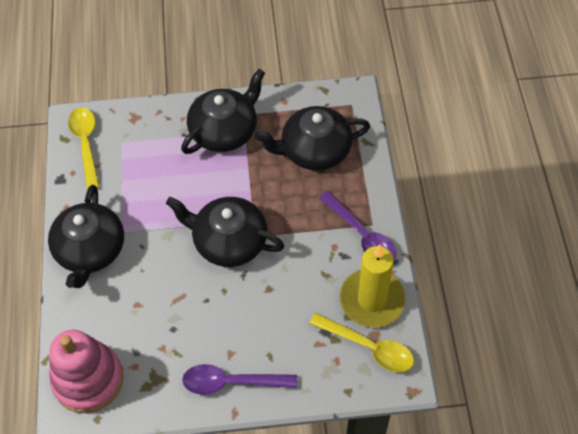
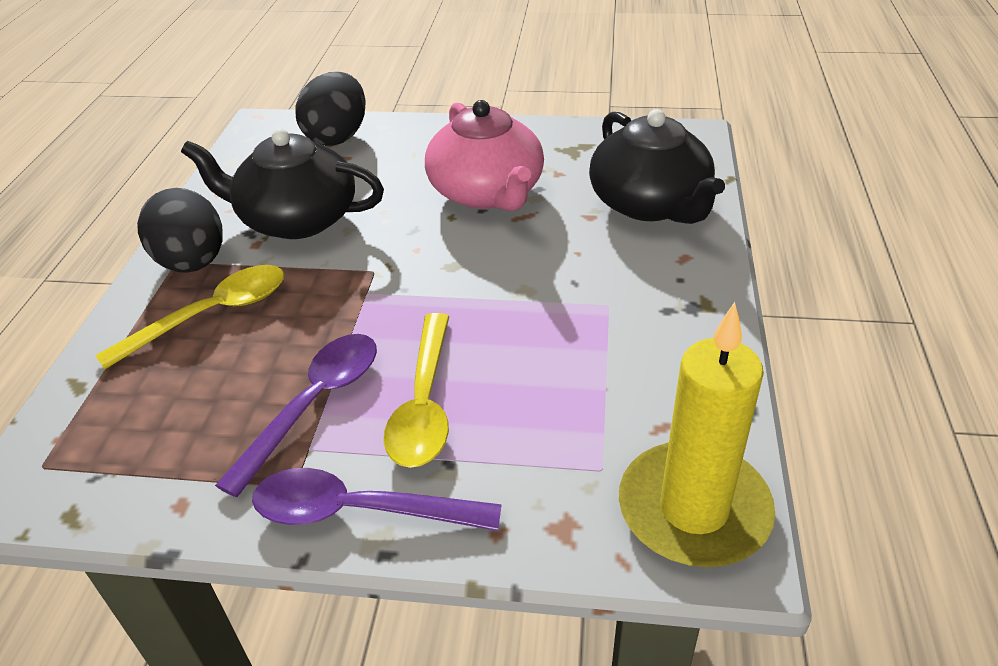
black egg: none = 0 -> [137,188,223,273] [295,72,366,146] = 2
black teapot: [48,185,124,288] [166,197,284,267] [181,69,265,154] [255,106,370,171] = 4 -> [181,128,384,239] [589,109,725,224] = 2
pink stacking toy: [49,330,123,413] = 1 -> none = 0
pink teapot: none = 0 -> [425,100,544,211] = 1

